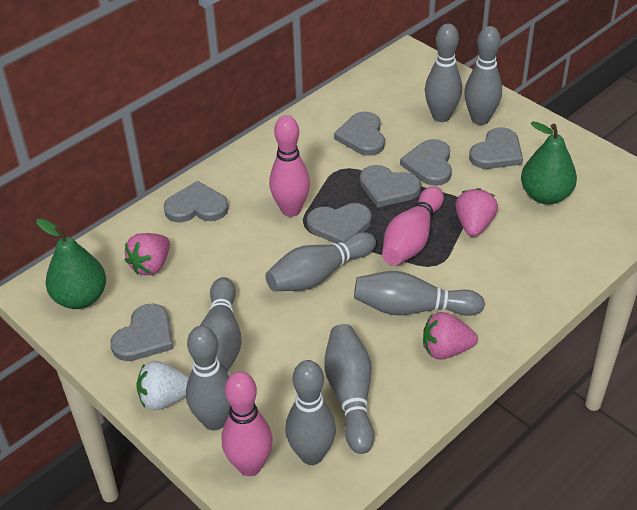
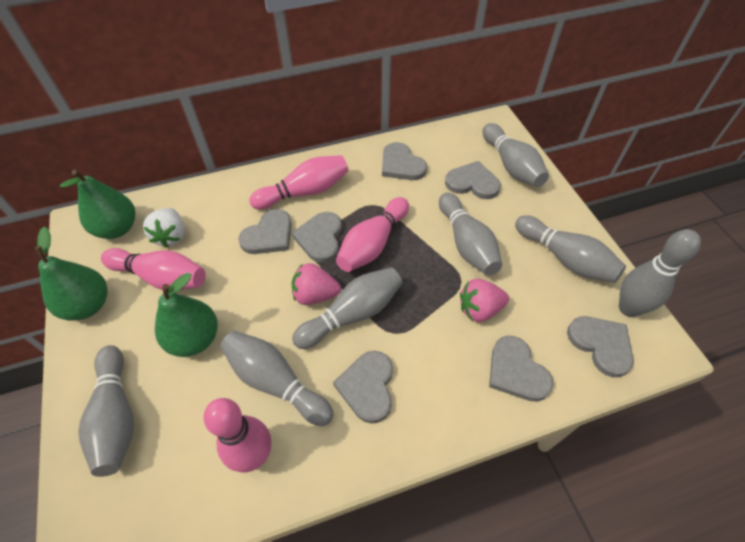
green pear: [36,218,106,309] [521,121,577,204] = 2 -> [35,227,107,321] [60,170,135,239] [155,273,218,357] = 3
grey bowling pin: [186,326,230,430] [200,277,241,372] [265,232,376,291] [285,360,336,465] [324,324,374,454] [354,271,485,316] [425,24,462,122] [464,26,502,125] = 8 -> [78,345,134,477] [220,331,333,426] [292,267,402,349] [439,193,502,275] [482,123,549,187] [515,215,626,283] [619,229,701,317] = 7
pink bowling pin: [222,371,273,476] [269,115,310,217] [382,186,444,265] = 3 -> [101,248,206,290] [204,398,271,472] [249,155,349,210] [336,197,409,272] = 4
pink strawberry: [125,233,170,275] [423,312,478,359] [455,188,498,237] = 3 -> [292,263,341,305] [460,279,509,322] = 2

